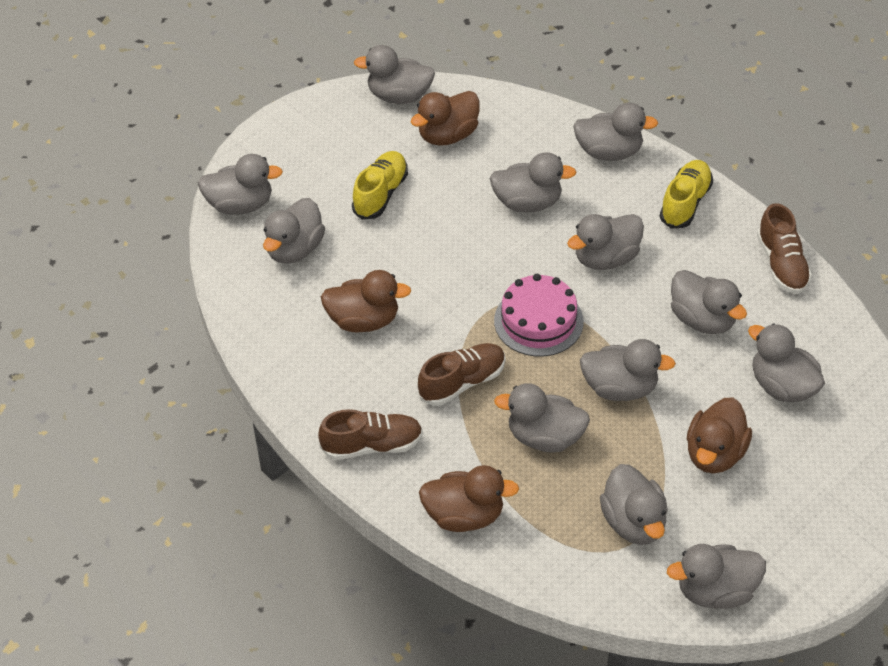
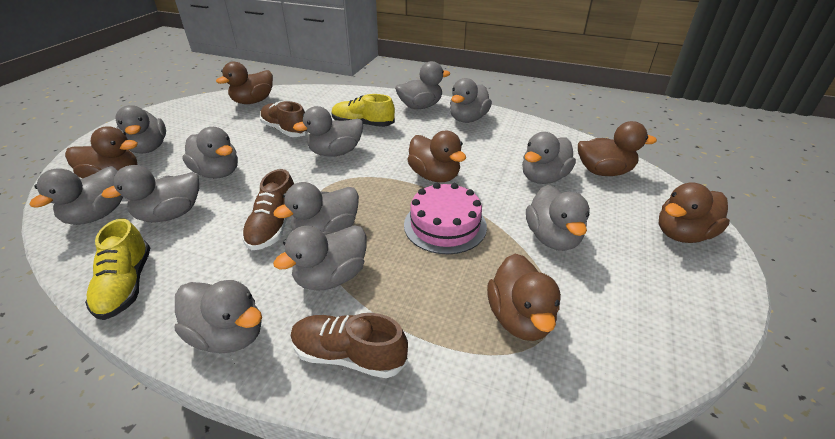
brown duck: [321,270,411,332] [411,91,480,146] [419,465,519,532] [687,398,752,473] = 4 -> [65,126,138,178] [216,62,273,104] [407,131,466,182] [487,254,561,341] [578,121,657,176] [659,182,730,243] = 6

